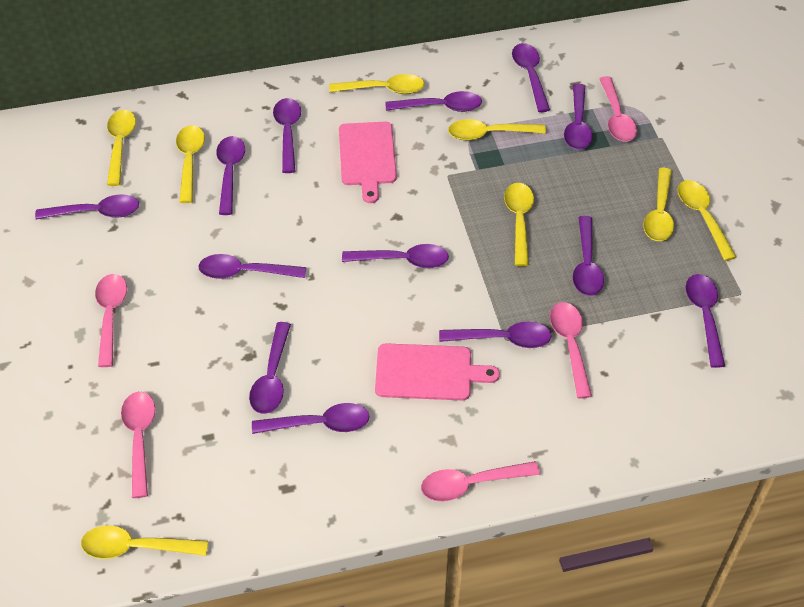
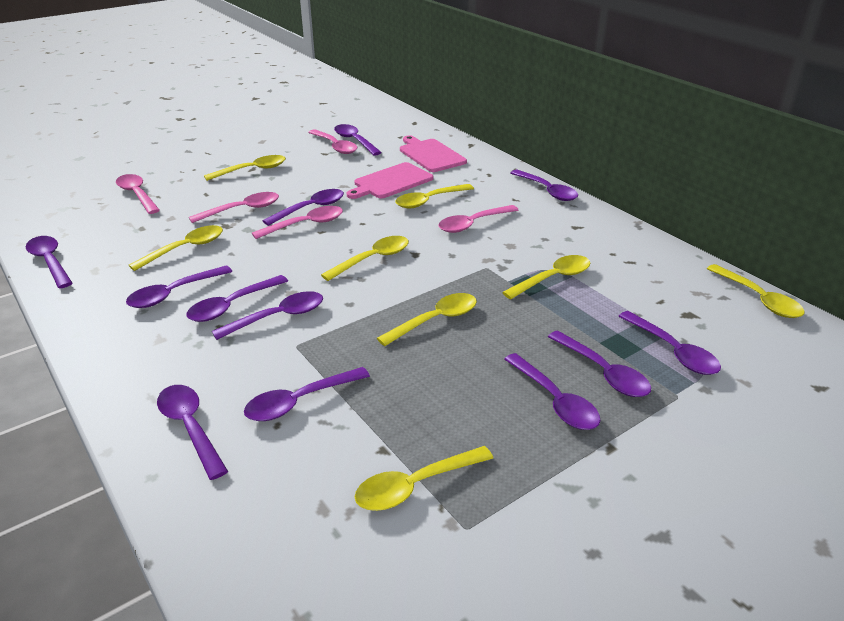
purple spoon: [35,195,139,219] [198,254,306,279] [216,136,245,215] [249,322,291,414] [252,403,370,434] [273,98,301,173] [342,244,449,268] [386,91,482,112] [439,322,552,348] [512,43,550,112] [564,83,593,150] [573,216,604,296] [685,274,725,368] = 13 -> [26,236,73,288] [126,265,233,308] [157,385,228,480] [186,275,288,322] [212,291,323,340] [244,367,370,421] [262,189,344,226] [334,124,382,156] [504,353,601,430] [511,170,578,201] [548,330,651,397] [619,311,721,375] = 12

